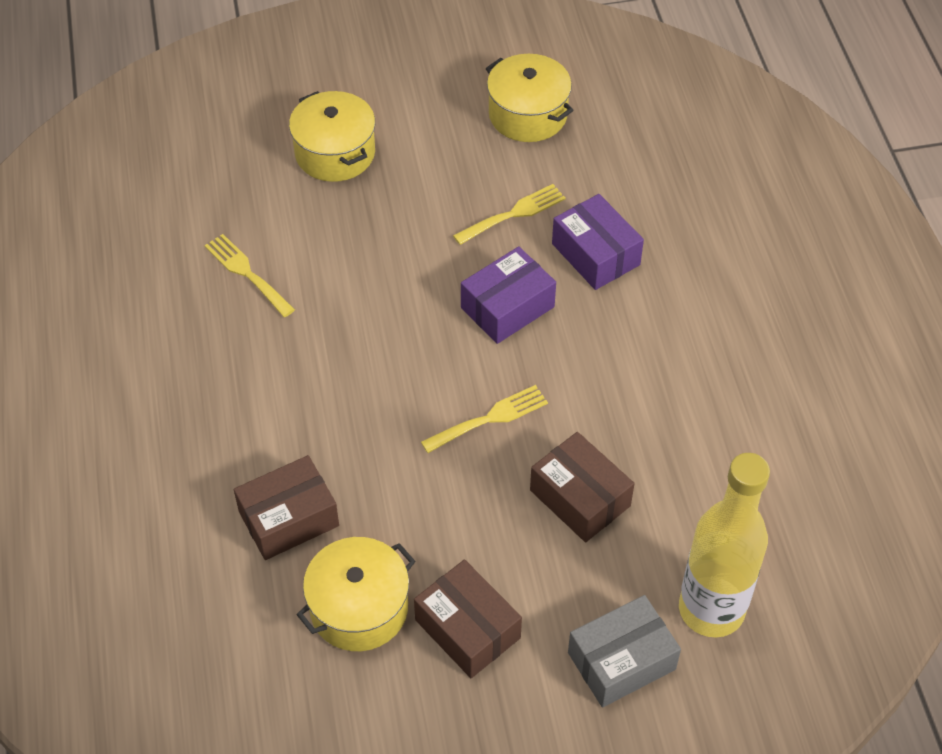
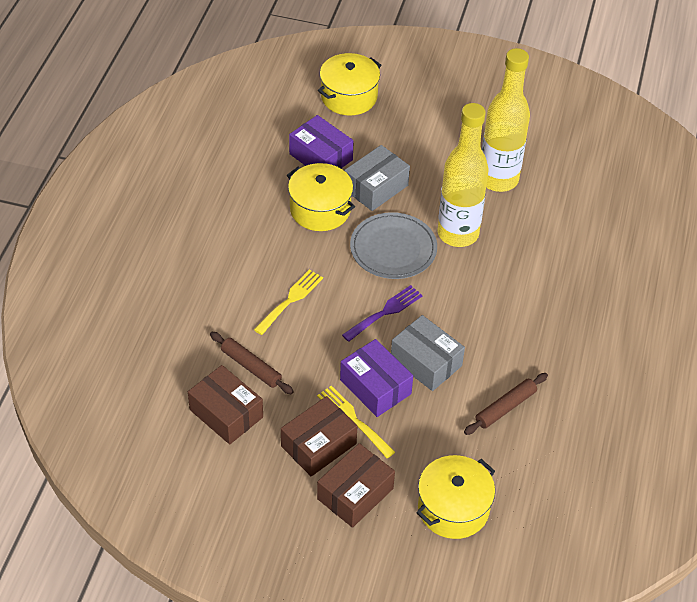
brown rolling pin: none = 0 -> [210,332,294,394] [464,373,548,435] = 2
grey box: [568,595,681,707] = 1 -> [344,145,410,211] [391,315,465,391] = 2
grey plate: none = 0 -> [350,212,437,279] = 1
purple fork: none = 0 -> [342,285,423,342] = 1
yellow bottle: [679,453,770,637] = 1 -> [437,103,489,247] [482,48,530,192] = 2
yellow fork: [204,234,295,317] [421,385,548,453] [453,184,566,245] = 3 -> [254,269,323,335] [317,386,395,458] = 2

